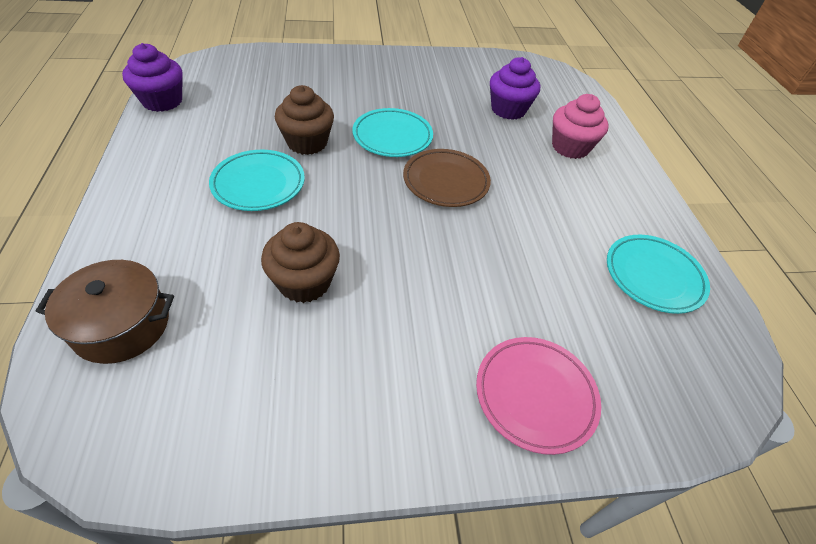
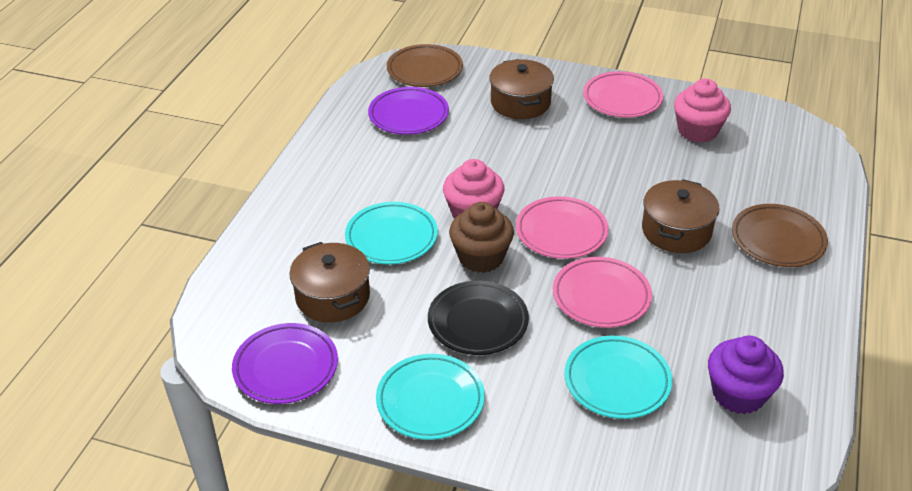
black plate: none = 0 -> [428,281,529,355] = 1
brown cupcake: [261,222,340,303] [275,85,334,155] = 2 -> [449,202,514,273] = 1
brown plate: [403,149,491,207] = 1 -> [387,44,463,87] [732,204,828,267] = 2
brown pot: [36,260,174,364] = 1 -> [289,242,370,322] [489,59,554,119] [642,179,720,253] = 3
pink cupcake: [552,94,608,159] = 1 -> [443,159,504,219] [674,79,731,143] = 2
pink plate: [476,337,601,455] = 1 -> [516,196,609,259] [553,257,652,328] [583,71,663,118] = 3
purple cupcake: [122,43,183,112] [490,57,540,120] = 2 -> [708,335,784,414] = 1
purple plate: none = 0 -> [232,323,338,404] [368,87,449,135] = 2

